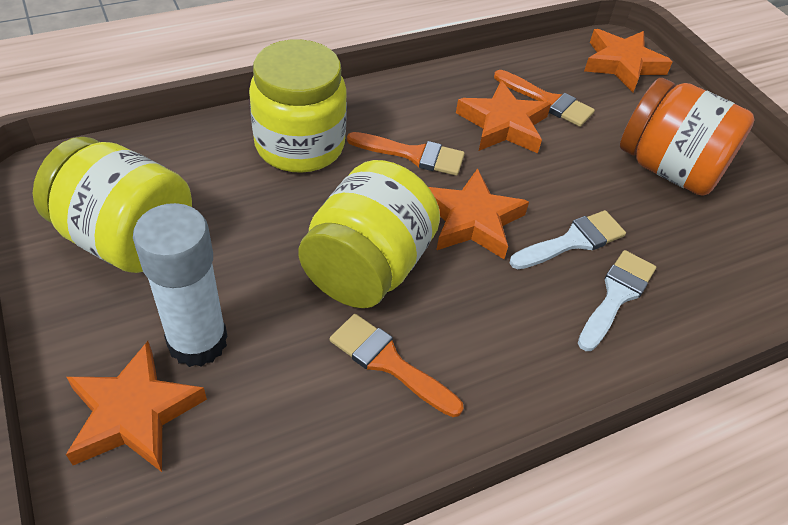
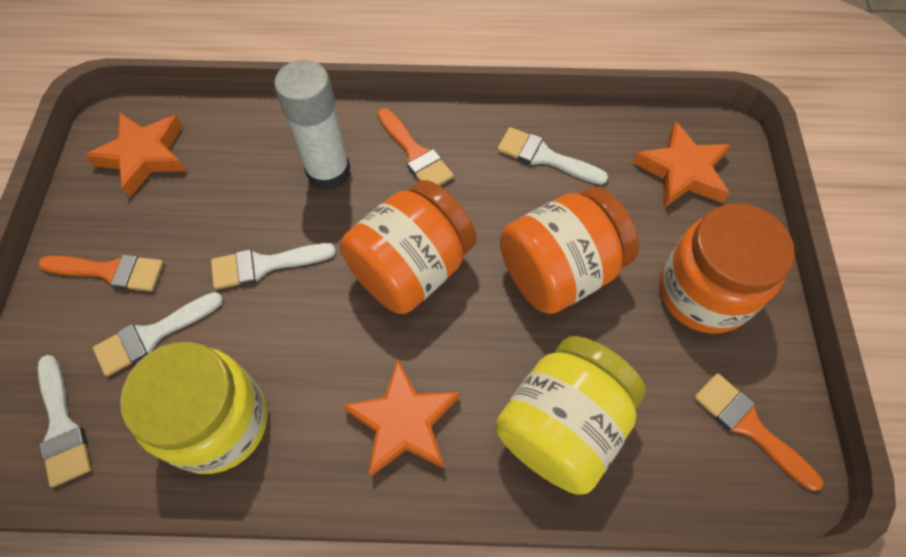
orange jar: [620,78,755,196] = 1 -> [340,180,476,314] [500,187,639,314] [659,203,795,334] = 3
orange star: [66,341,207,472] [428,168,529,259] [456,80,551,153] [584,29,673,92] = 4 -> [85,113,186,197] [342,359,459,477] [633,121,731,208] = 3
white brush: [510,210,626,269] [578,250,656,351] = 2 -> [37,355,91,487] [93,292,223,376] [211,243,336,289] [497,127,608,185] = 4
yellow jar: [33,137,192,273] [249,39,347,173] [298,160,440,308] = 3 -> [120,342,268,474] [496,336,646,495] = 2

